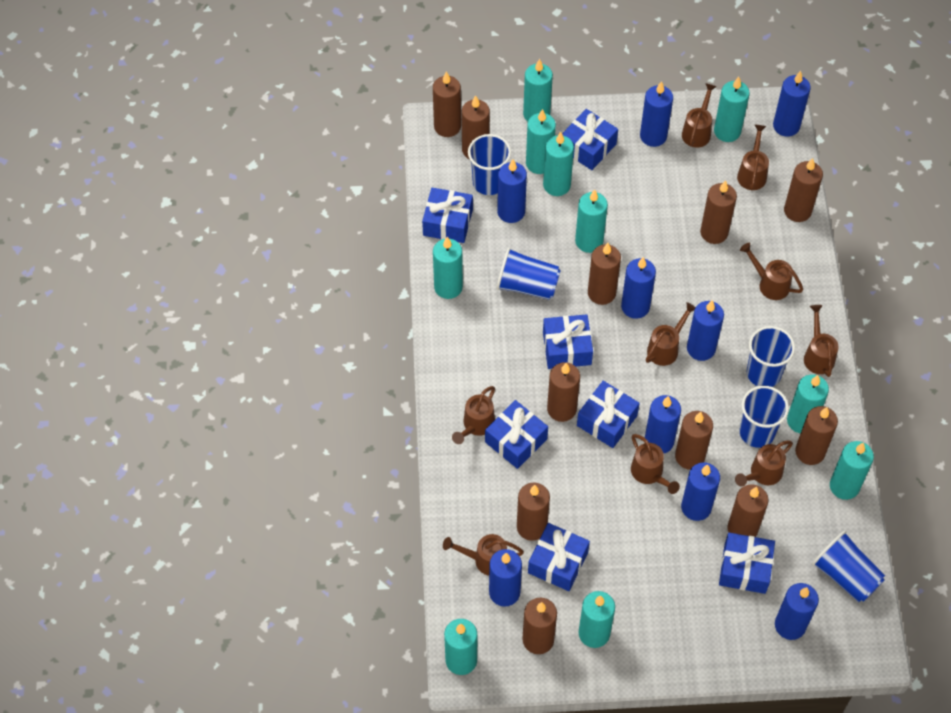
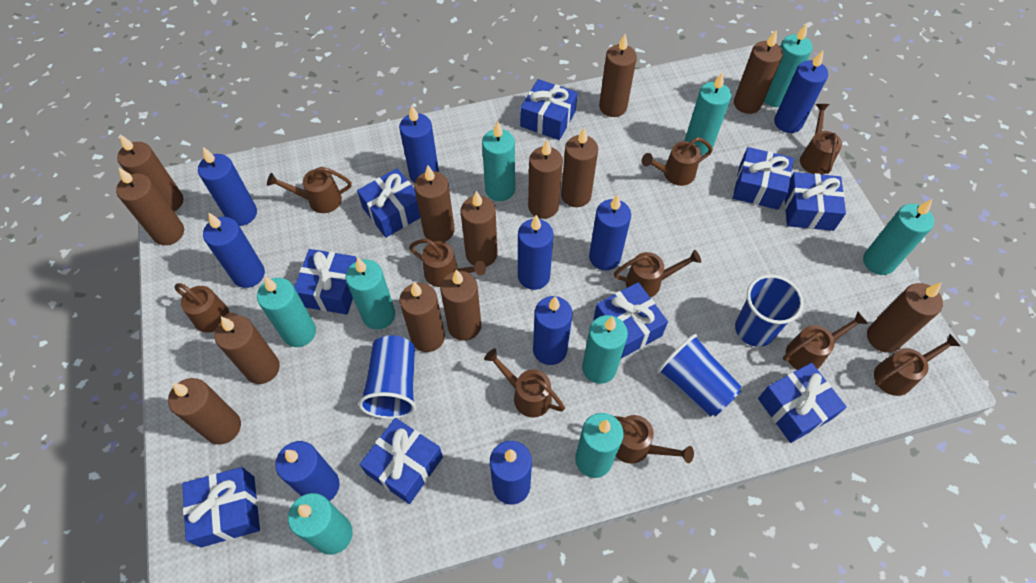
blue cup: [468,134,511,195] [496,248,561,300] [740,386,789,448] [747,326,795,387] [812,531,885,602] = 5 -> [358,335,416,419] [657,334,742,417] [735,274,804,347] = 3
blue gift: [422,188,473,243] [485,400,548,469] [528,523,590,591] [543,314,593,369] [562,109,618,170] [577,381,640,448] [719,533,775,594] = 7 -> [182,467,260,548] [294,249,357,315] [357,168,420,238] [360,418,443,504] [520,79,578,140] [594,282,668,358] [733,147,794,210] [758,363,847,443] [785,172,846,231] = 9
brown candle: [433,71,461,137] [462,95,490,159] [517,482,550,541] [522,598,557,654] [547,362,580,422] [588,243,621,305] [675,411,713,470] [700,180,737,244] [728,484,768,537] [784,158,823,222] [795,406,838,465] = 11 -> [116,168,184,245] [117,135,184,212] [168,378,241,445] [214,316,280,384] [399,282,445,352] [414,165,455,242] [440,270,481,341] [461,191,498,267] [528,140,563,219] [561,128,598,207] [599,34,637,117] [734,30,783,114] [867,282,943,353] = 13
brown watering can: [443,534,524,576] [452,386,495,444] [631,434,680,494] [646,302,696,366] [682,83,717,147] [735,441,793,487] [737,125,769,191] [740,243,803,300] [804,305,839,377] = 9 -> [174,283,238,333] [267,167,351,213] [409,239,486,287] [484,349,565,417] [614,250,701,298] [614,415,694,464] [642,137,713,186] [783,312,868,370] [800,104,842,175] [874,334,960,396] = 10
turquoise candle: [433,237,463,299] [444,619,477,675] [523,59,553,122] [526,109,556,174] [543,132,574,196] [575,189,608,253] [579,591,615,648] [714,77,750,142] [787,374,829,433] [830,441,874,500] = 10 -> [257,277,316,347] [288,493,353,555] [346,257,395,330] [482,121,515,201] [575,413,624,478] [582,315,628,384] [685,72,731,155] [764,23,813,107] [863,199,934,275] = 9

